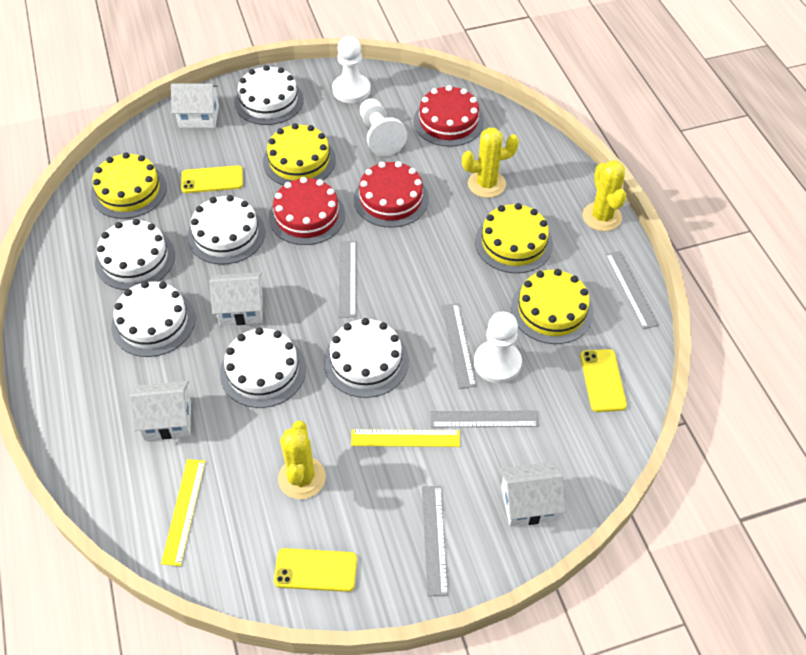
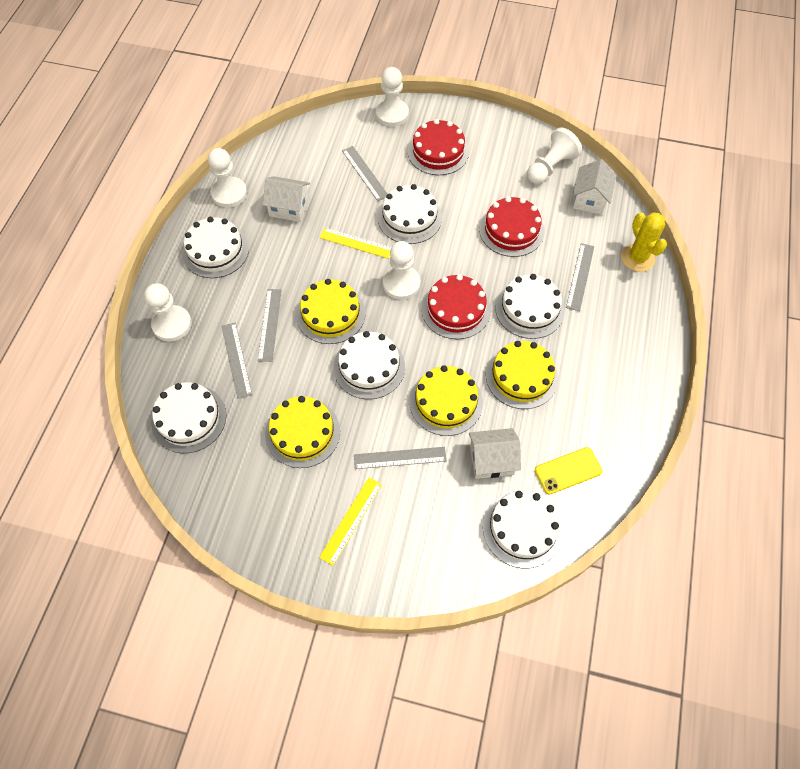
white house: [130,381,191,440] [171,84,219,128] [209,272,263,326] [499,462,566,527] = 4 -> [263,176,310,222] [469,428,521,479] [573,159,617,215] = 3
white pawn: [332,36,371,103] [360,98,407,156] [474,312,522,384] = 3 -> [144,283,192,341] [208,148,247,208] [376,67,409,127] [383,241,420,300] [527,127,582,184] = 5
yellow cactus: [278,421,326,499] [462,127,519,198] [582,160,626,231] = 3 -> [621,213,667,272] = 1
yellow phone: [181,165,243,193] [274,548,357,592] [580,349,627,412] = 3 -> [535,447,603,495] = 1

